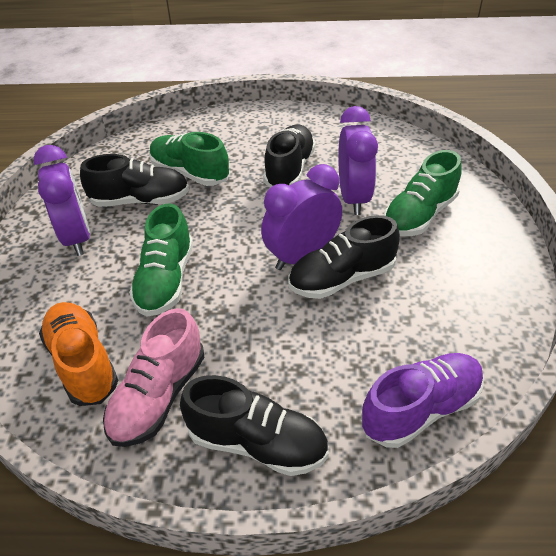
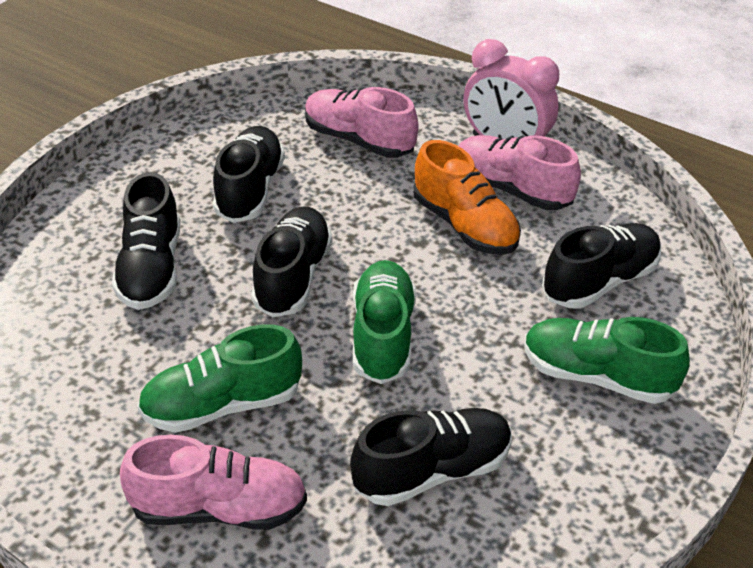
black shoe: [80,154,189,207] [180,375,329,476] [263,125,316,187] [288,215,400,299] = 4 -> [112,172,180,310] [213,126,285,223] [251,207,332,317] [350,408,512,506] [542,223,661,308] = 5
pink clock: none = 0 -> [463,39,559,139] = 1
pink shoe: [103,308,204,447] = 1 -> [120,435,307,530] [305,87,418,158] [459,135,581,210] = 3
purple clock: [33,145,90,256] [261,164,342,270] [338,106,378,215] = 3 -> none = 0
purple shoe: [361,353,484,448] = 1 -> none = 0

